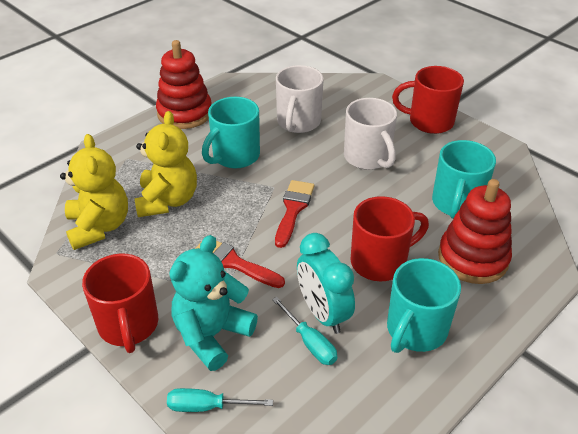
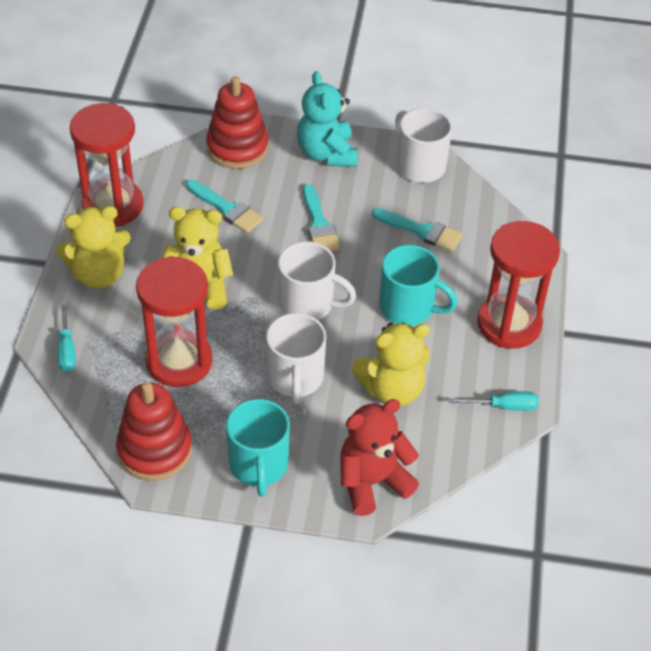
red brush: [195,241,285,288] [275,180,315,248] = 2 -> none = 0
red hourglass: none = 0 -> [70,103,143,227] [136,256,213,387] [477,221,560,349] = 3
red mug: [82,253,158,353] [350,196,429,281] [392,66,464,134] = 3 -> none = 0
red teddy bear: none = 0 -> [340,399,419,516] = 1
turquoise brush: none = 0 -> [186,180,263,233] [303,184,340,251] [372,208,463,252] = 3
turquoise clock: [297,233,355,334] = 1 -> none = 0
turquoise mug: [202,97,260,169] [387,258,461,353] [432,140,496,219] = 3 -> [226,399,290,497] [379,245,458,326] = 2
white mug: [276,65,324,133] [344,98,397,170] = 2 -> [266,313,327,404] [278,241,356,320] [395,108,452,183] = 3
yellow teddy bear: [60,134,128,250] [135,111,197,217] = 2 -> [55,206,131,288] [161,207,233,310] [352,322,430,406] = 3

